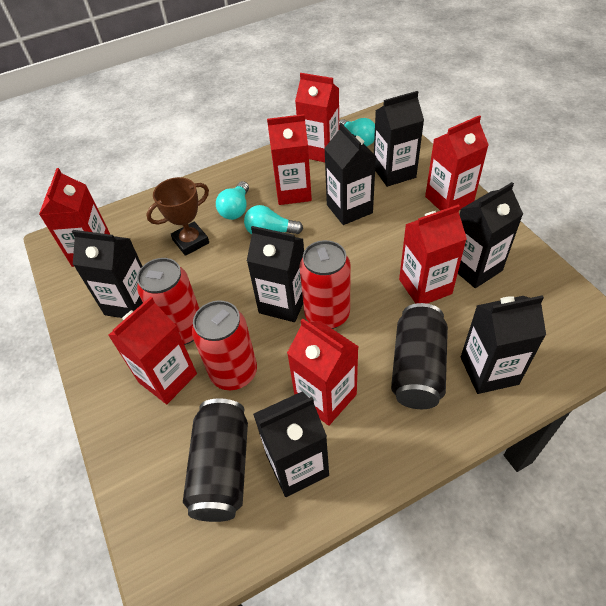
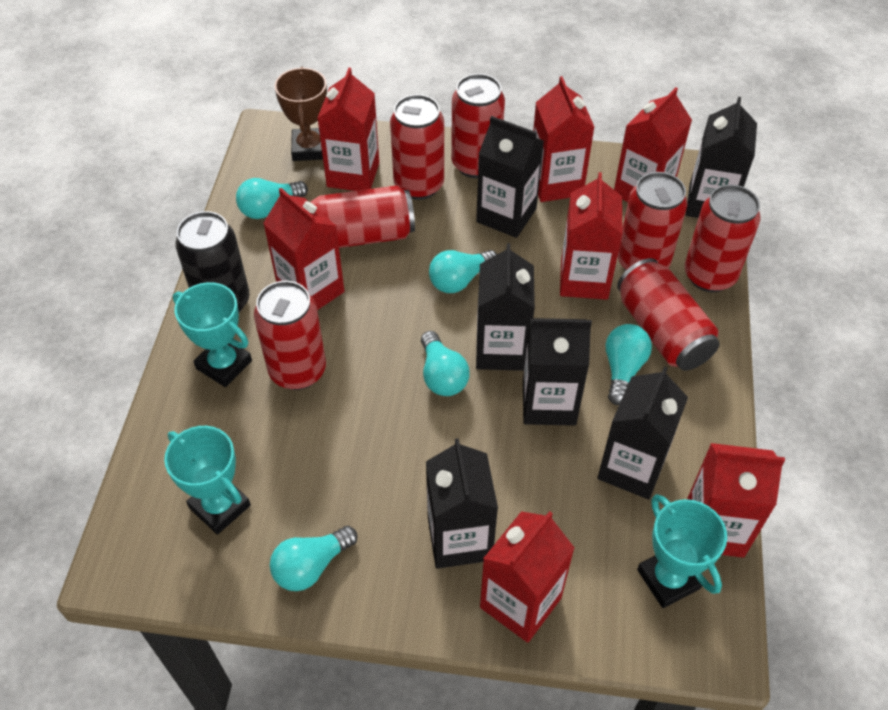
black can: [183,398,248,522] [391,303,448,409] = 2 -> [175,211,250,312] = 1
black carton: [72,230,143,318] [247,226,304,322] [253,391,329,497] [324,123,376,225] [374,91,424,187] [458,182,523,288] [461,296,546,394] = 7 -> [426,438,498,569] [476,116,544,238] [476,243,535,371] [523,318,592,426] [598,366,688,499] [686,97,757,218] = 6
red can: [137,258,199,345] [192,300,257,390] [299,240,351,329] = 3 -> [254,281,326,390] [310,185,415,248] [390,94,444,200] [451,73,505,178] [617,172,688,271] [617,258,719,371] [685,185,761,292] = 7
turquoise light bulb: [216,181,249,220] [244,205,303,235] [339,118,375,146] = 3 -> [236,178,308,219] [270,526,357,591] [421,331,470,396] [429,250,497,293] [606,324,652,405] = 5
turquoise trophy: none = 0 -> [164,426,251,535] [173,282,252,387] [637,494,727,608] = 3

